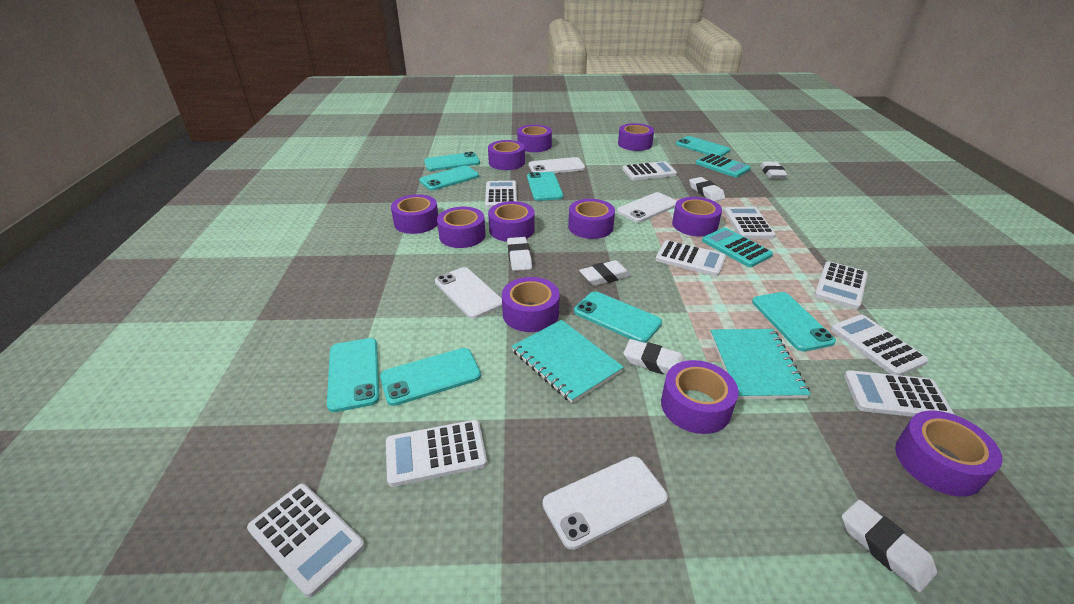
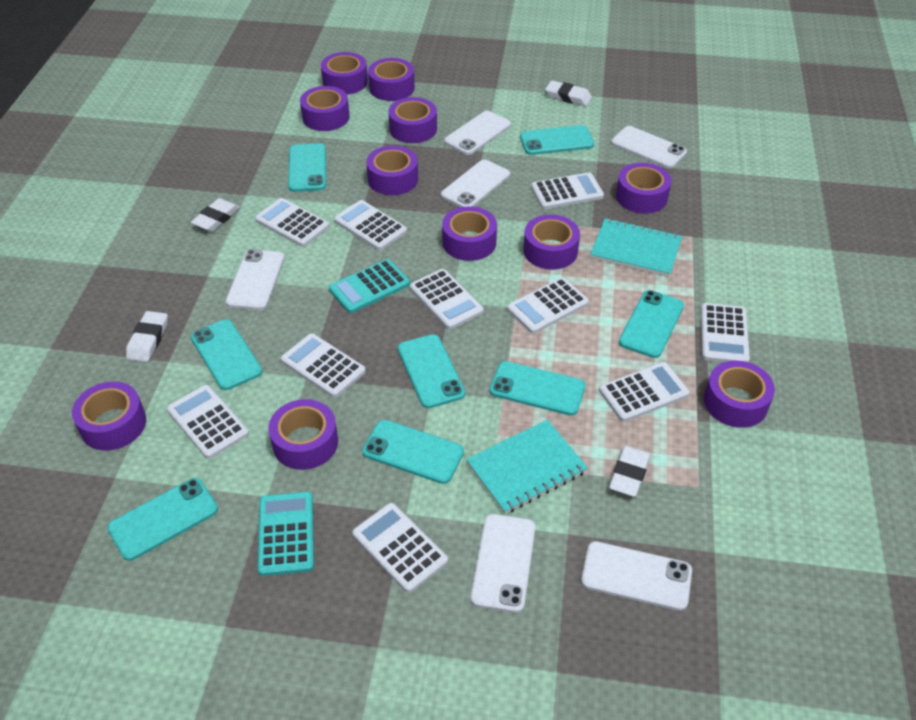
white calculator: [247,484,365,598] [386,420,487,487] [485,181,517,208] [622,161,677,180] [655,240,726,276] [724,207,776,239] [814,261,868,309] [831,315,929,376] [844,370,954,417] = 9 -> [167,385,249,459] [255,198,330,247] [281,333,366,398] [334,200,407,251] [352,503,448,593] [410,269,484,330] [507,277,589,334] [531,172,604,209] [599,362,690,422] [701,303,750,362] = 10
white eraser: [507,237,532,271] [579,260,631,286] [624,339,686,374] [689,177,725,201] [760,162,788,179] [842,500,937,593] = 6 -> [126,311,168,362] [190,198,240,232] [545,81,592,106] [609,445,651,497] = 4
white phone: [435,267,502,319] [529,157,585,173] [543,456,668,550] [617,192,677,223] = 4 -> [225,249,285,310] [441,160,510,207] [444,111,511,155] [471,514,535,613] [581,541,692,611] [611,126,687,168] = 6

